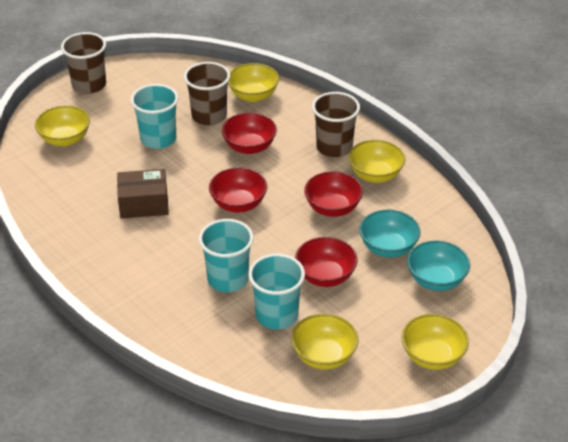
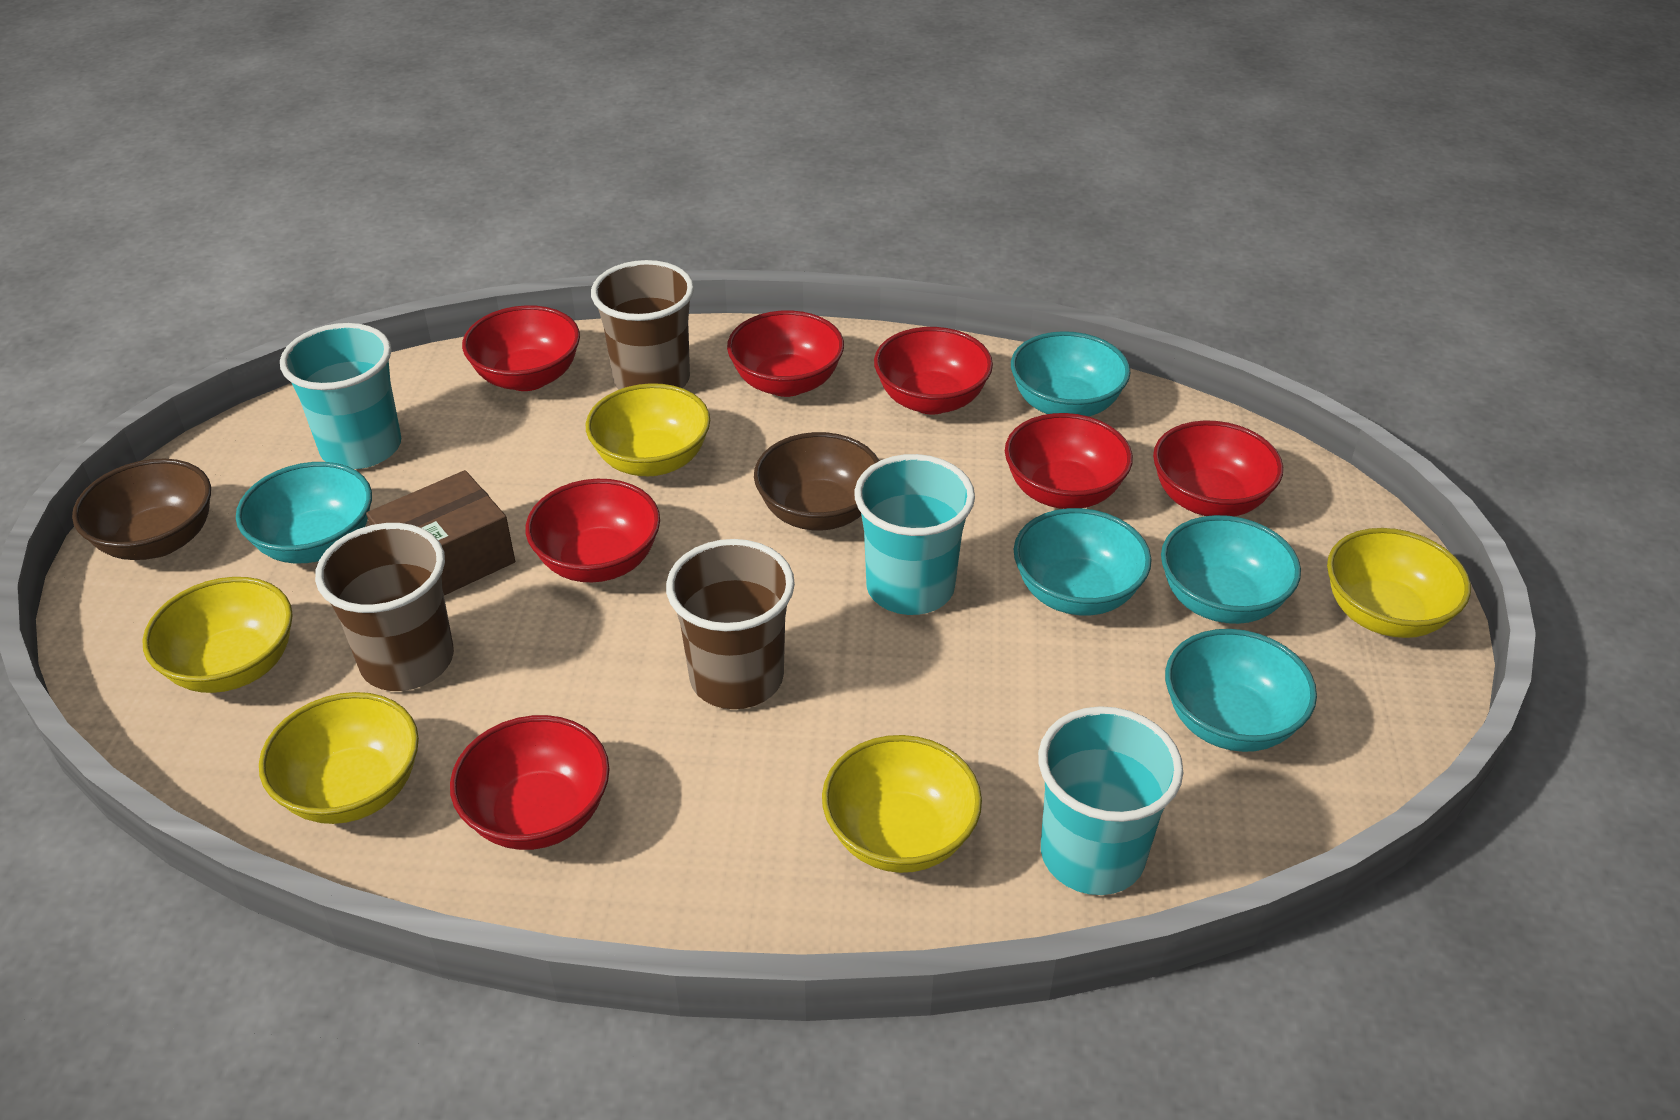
brown bowl: none = 0 -> [72,459,211,560] [754,432,879,531] = 2
red bowl: [209,168,267,212] [222,113,277,154] [295,237,358,287] [304,171,363,217] = 4 -> [450,715,610,850] [462,305,580,391] [526,479,660,582] [727,310,844,397] [874,327,993,414] [1005,413,1133,509] [1153,421,1283,516] = 7
turquoise bowl: [359,210,421,258] [407,241,470,291] = 2 -> [236,462,372,563] [1011,331,1131,416] [1014,508,1151,615] [1161,515,1301,624] [1165,629,1317,752] = 5

